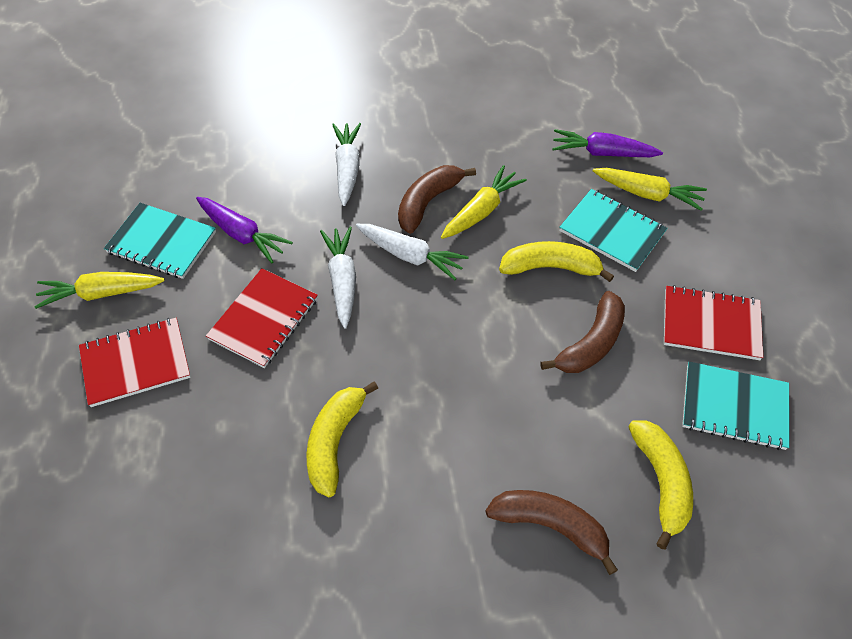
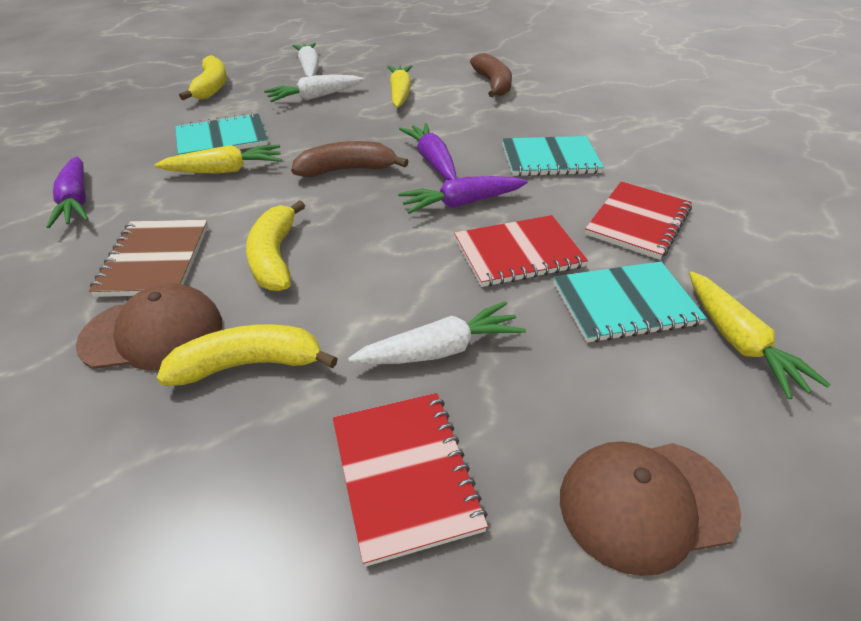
brown banana: [398,165,476,234] [485,490,618,575] [540,291,625,373] = 3 -> [291,141,409,177] [470,53,512,97] = 2
brown cap: none = 0 -> [76,283,222,370] [560,441,741,576] = 2
brown notebook: none = 0 -> [89,220,208,297] = 1
purple carrot: [196,197,293,263] [552,129,663,157] = 2 -> [46,156,89,228] [398,176,528,214] [399,123,456,180] = 3

